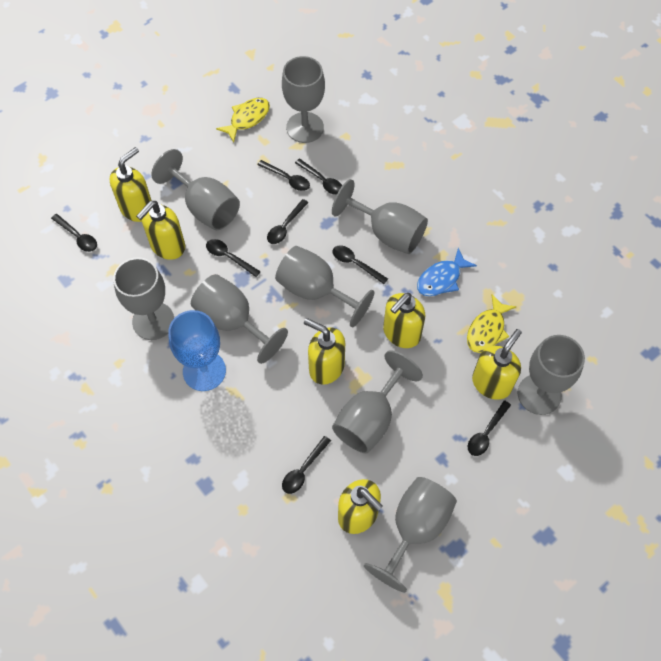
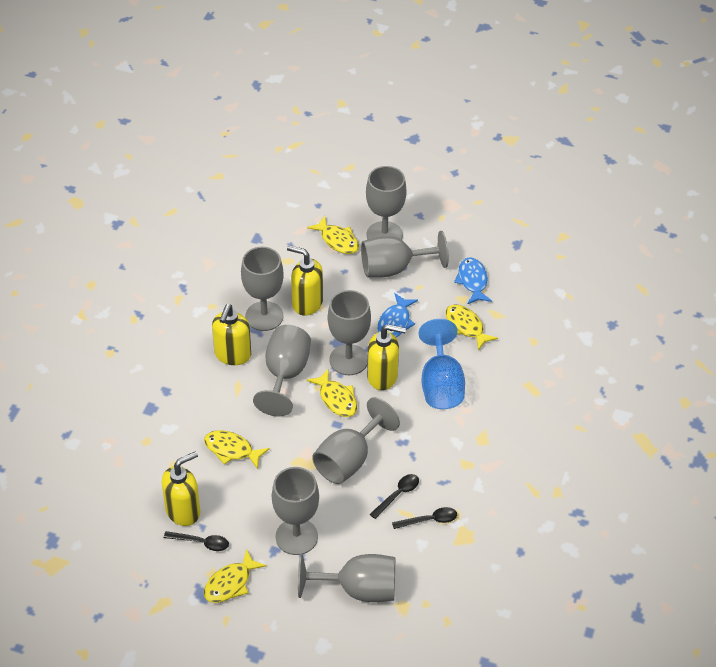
black spoon: [51,214,97,252] [206,239,261,277] [257,160,310,191] [267,199,308,244] [282,436,331,494] [295,159,342,195] [333,246,388,284] [468,400,511,456] = 8 -> [164,531,229,551] [370,474,419,519] [392,507,457,529] = 3
blue fish: [417,248,477,296] = 1 -> [377,293,418,337] [454,257,492,304] = 2
grey goblet: [113,257,174,340] [151,149,240,230] [191,274,288,364] [275,246,375,328] [282,56,325,143] [332,179,428,254] [332,351,423,453] [364,477,457,593] [518,335,585,415] = 9 -> [241,247,284,331] [253,325,311,417] [272,467,319,555] [298,553,395,602] [312,397,400,484] [328,290,371,375] [361,231,449,278] [366,166,406,240] = 8
yellow fish: [216,98,270,143] [467,294,516,353] = 2 -> [204,430,270,469] [204,549,267,603] [307,215,359,254] [307,369,357,417] [446,305,498,351] = 5
yellow soap dispenser: [110,147,152,222] [136,201,185,260] [304,318,345,385] [338,479,383,534] [383,293,425,348] [472,329,522,400] = 6 -> [162,451,200,526] [212,304,251,365] [287,245,323,316] [367,324,406,390] = 4

